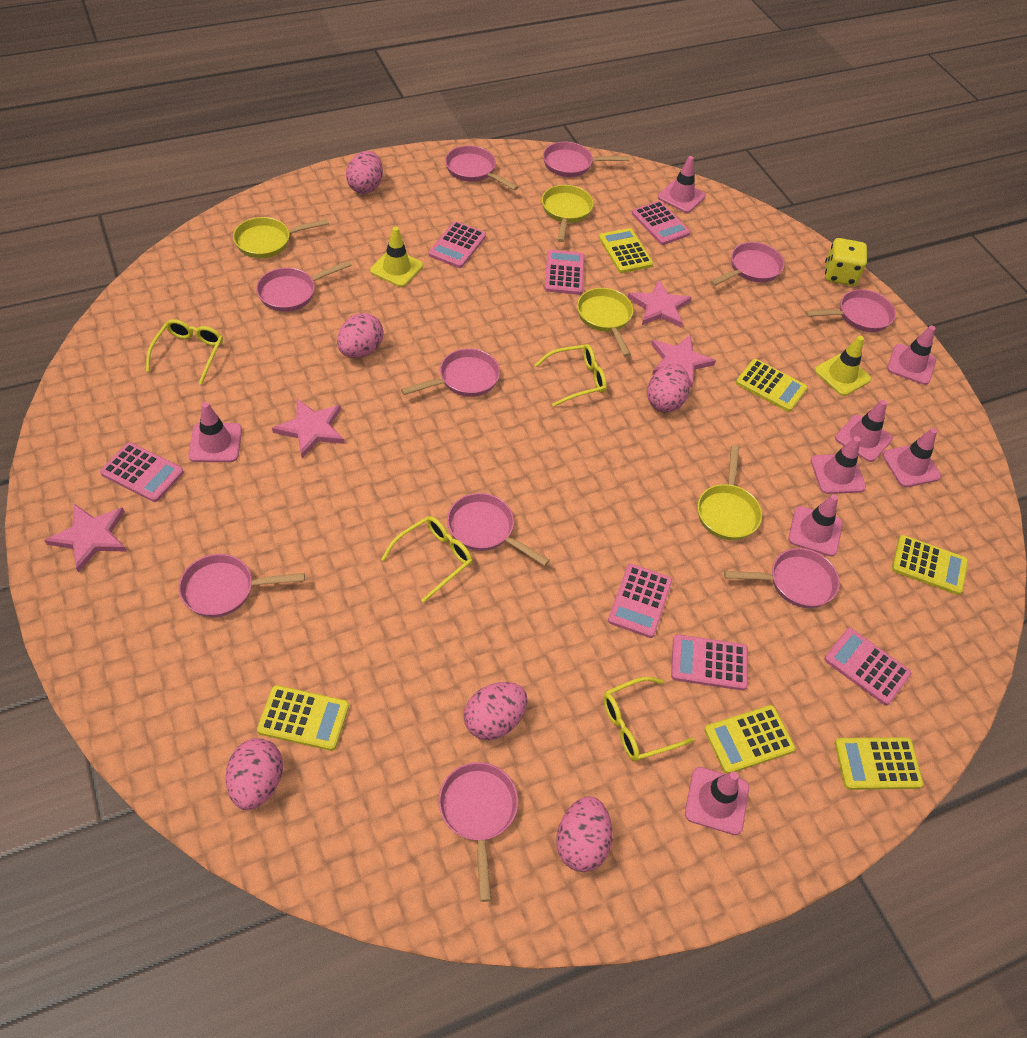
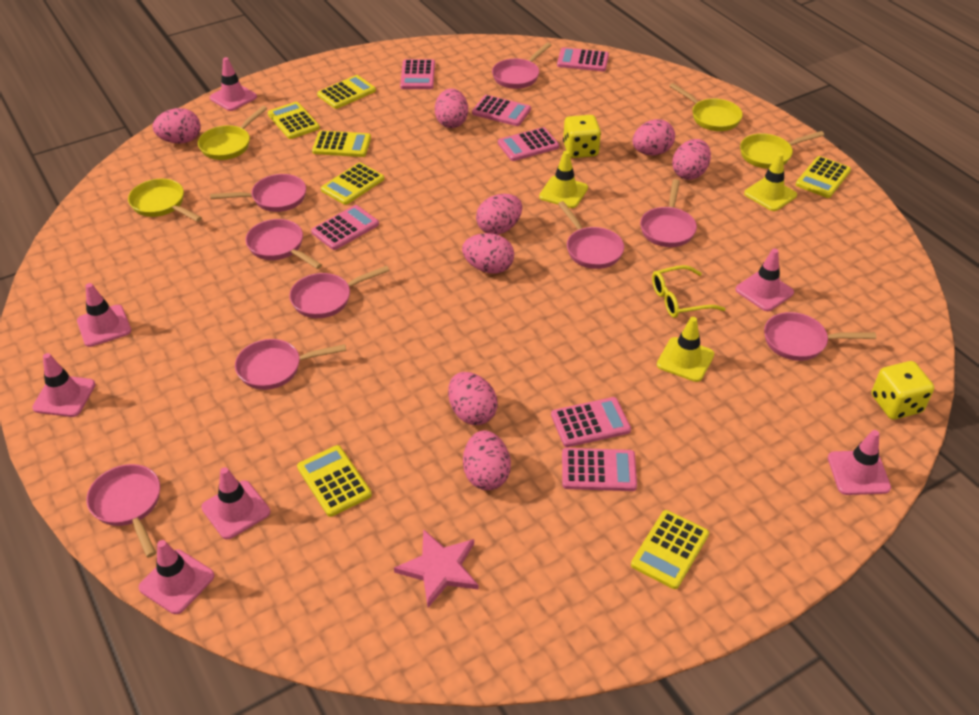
pink egg: [225,738,283,810] [337,313,384,358] [346,151,383,194] [464,682,527,741] [556,796,612,872] [647,364,690,413] = 6 -> [153,108,200,144] [435,88,468,128] [448,372,498,425] [462,233,514,274] [463,430,511,490] [476,194,522,235] [632,119,675,156] [672,139,711,180] = 8
pink pan: [179,554,305,617] [256,260,352,312] [401,348,500,397] [438,762,518,902] [445,145,518,191] [447,493,550,566] [543,142,630,177] [710,242,785,286] [724,548,840,608] [805,289,896,332] = 10 -> [86,464,160,558] [210,174,306,212] [235,339,346,390] [245,219,322,269] [289,266,390,318] [492,43,551,89] [558,201,624,269] [640,179,697,247] [764,312,876,361] = 9
pink star: [44,504,127,573] [272,399,345,458] [628,280,692,328] [651,334,716,387] = 4 -> [394,529,478,608] = 1
pink traffic cone: [188,402,242,462] [658,156,706,213] [685,767,749,835] [788,494,843,557] [811,436,866,494] [835,400,893,462] [882,428,941,487] [887,325,936,385] = 8 -> [32,353,96,417] [77,283,131,347] [139,540,215,614] [201,467,270,539] [210,57,257,111] [735,248,794,311] [828,430,891,495] = 7
yellow calculator: [257,685,349,751] [599,228,653,273] [704,705,796,774] [736,359,808,412] [835,737,924,790] [892,535,968,595] = 6 -> [268,102,320,139] [297,445,372,517] [312,131,371,157] [317,75,376,109] [321,163,384,205] [631,510,709,589] [796,156,851,198] = 7
yellow dice: [825,238,867,286] = 1 -> [563,115,601,158] [872,361,934,420] = 2
yellow glasses: [146,319,223,384] [381,516,472,602] [535,344,607,407] [603,677,695,761] = 4 -> [652,265,725,318] = 1
yellow traffic cone: [370,227,423,287] [815,336,871,396] = 2 -> [539,151,588,208] [657,317,714,382] [744,153,797,211] = 3

